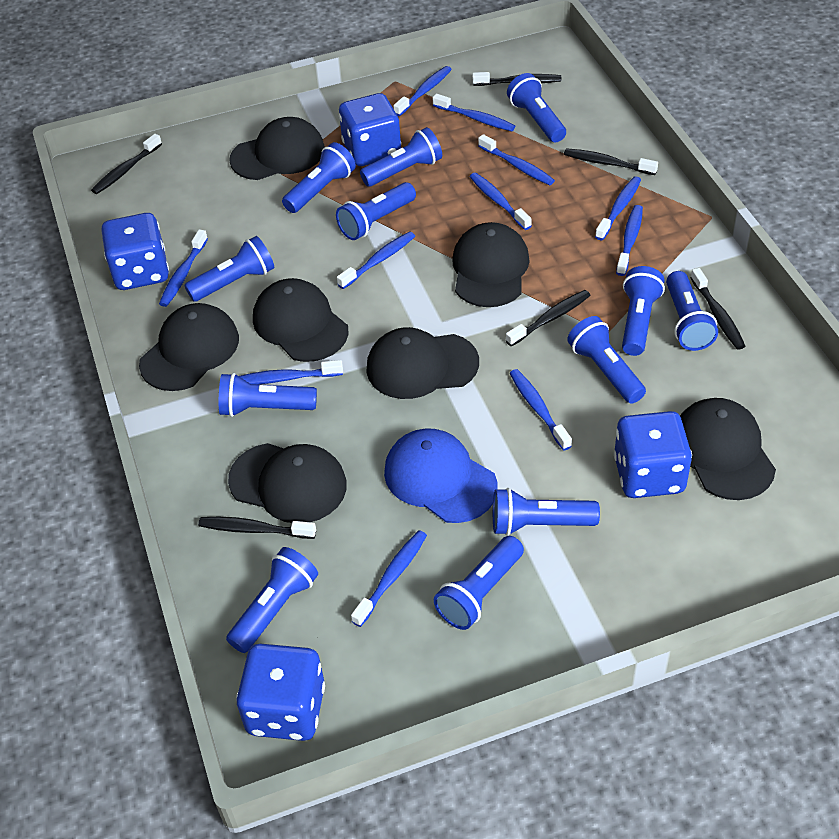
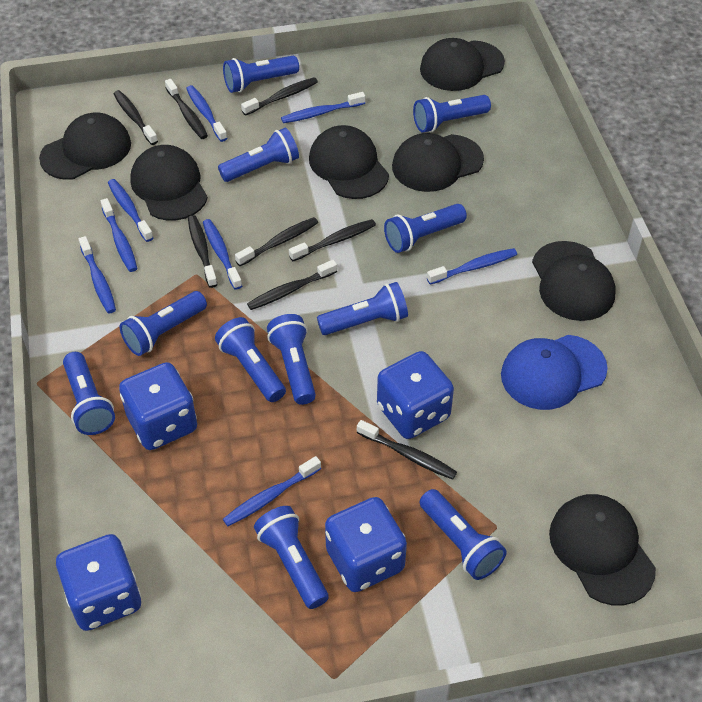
black toothbrush: [91,134,162,194] [198,517,316,539] [472,72,561,86] [506,290,591,347] [564,148,658,175] [691,268,745,350] = 6 -> [114,90,158,145] [165,79,208,139] [188,215,218,288] [235,217,318,266] [241,77,318,116] [247,260,337,310] [289,219,376,261] [357,420,457,480] = 8
blue flashlight: [184,236,274,302] [219,373,317,417] [226,547,318,653] [282,142,356,213] [336,182,416,240] [360,127,442,187] [434,536,524,630] [493,488,600,536] [507,73,566,142] [567,316,646,404] [622,266,665,356] [666,271,718,351] = 12 -> [63,352,115,435] [120,291,207,356] [215,317,286,402] [218,128,299,182] [223,56,299,93] [254,506,329,609] [267,314,316,405] [317,282,408,335] [384,204,467,253] [413,95,491,133] [420,489,507,580] = 11
blue toothbrush: [159,229,208,307] [239,360,343,384] [337,231,415,289] [351,530,427,627] [393,66,452,116] [433,94,515,131] [470,173,532,230] [478,134,555,185] [509,369,572,451] [595,176,641,240] [616,205,643,276] = 11 -> [79,236,116,313] [101,198,137,272] [108,179,153,242] [186,85,227,142] [203,219,242,290] [223,456,321,526] [281,92,365,123] [427,248,517,285] = 8

